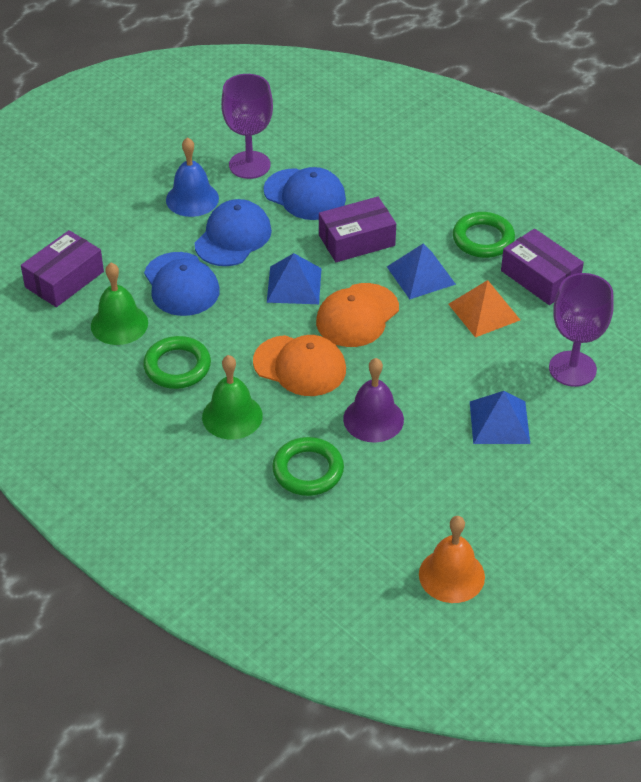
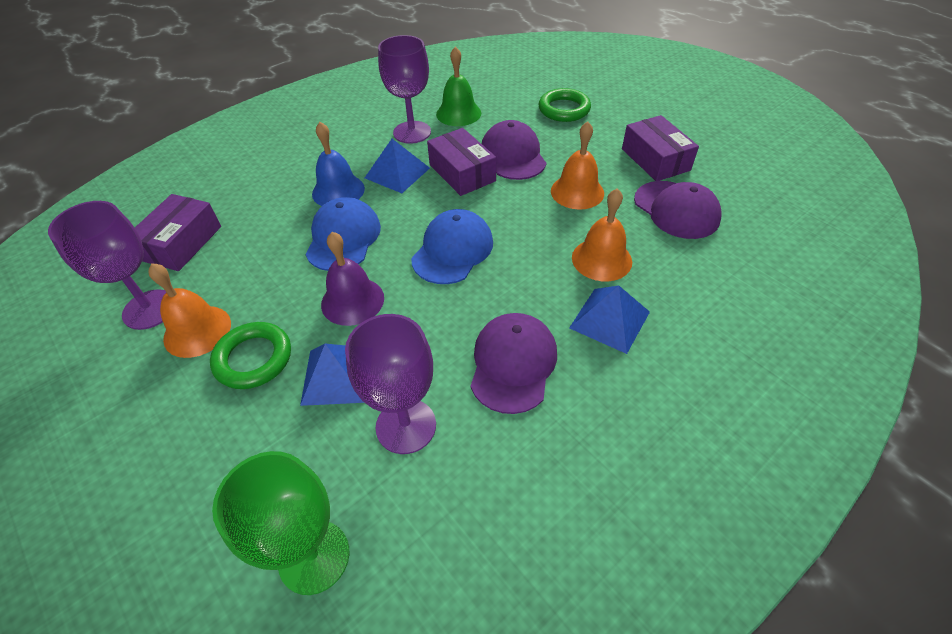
blue cap: [144,252,220,316] [195,199,272,266] [264,167,346,220] = 3 -> [305,197,381,271] [411,209,493,284] = 2
green bell: [91,263,148,345] [202,355,263,439] = 2 -> [436,46,481,126] = 1
green goblet: none = 0 -> [212,451,349,595] = 1
green ring: [143,336,211,389] [272,437,344,496] [453,212,515,258] = 3 -> [210,322,291,389] [539,88,591,122] = 2
orange bell: [419,516,485,603] = 1 -> [148,263,231,358] [551,121,604,210] [572,188,632,281] = 3
orange cap: [253,335,346,396] [316,283,399,347] = 2 -> none = 0
orange pyramid: [448,280,520,338] = 1 -> none = 0
purple cap: none = 0 -> [470,313,557,414] [482,120,547,180] [634,181,722,239] = 3
purple goblet: [221,74,273,179] [549,273,614,387] = 2 -> [48,201,166,330] [345,314,436,454] [378,35,431,144] = 3

